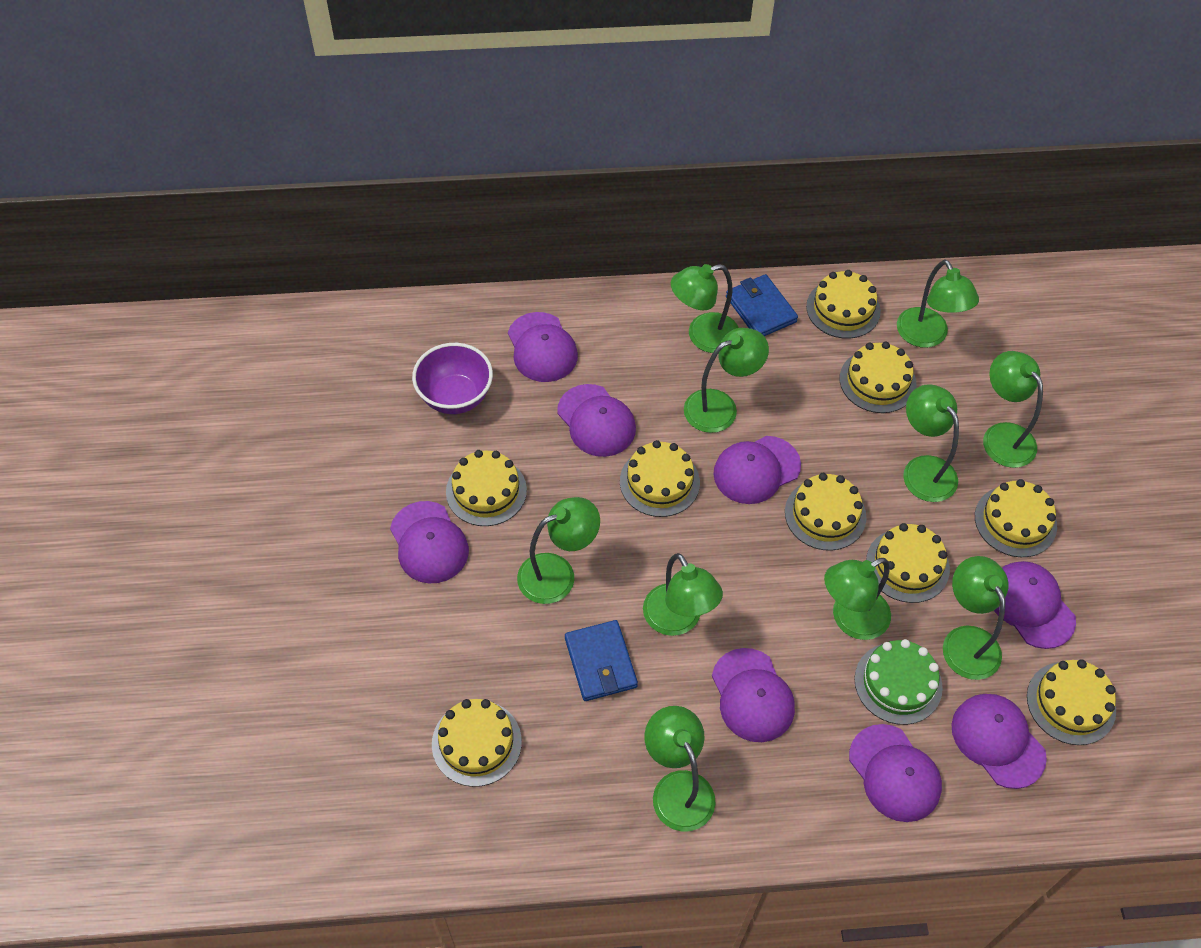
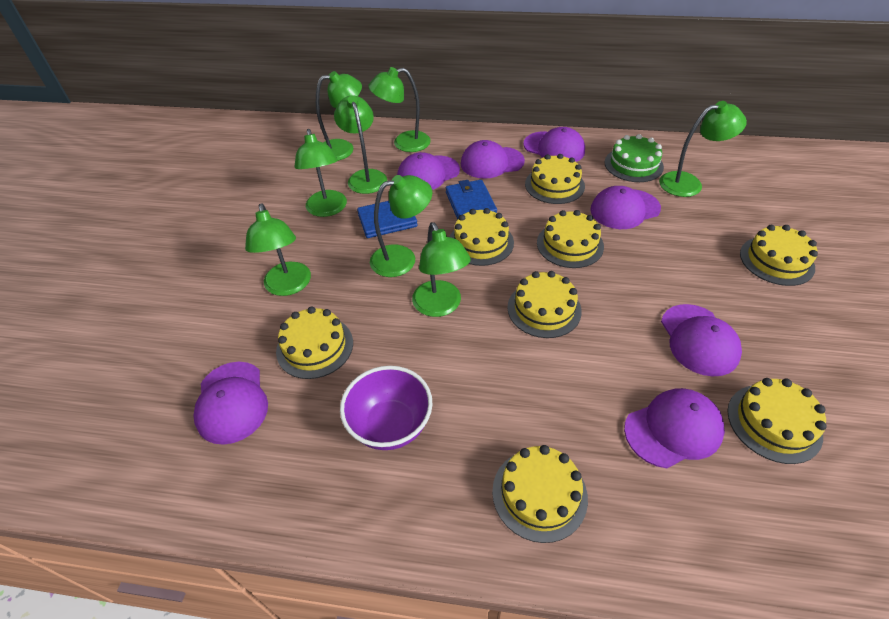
green lamp: [517,497,600,604] [643,553,723,636] [644,706,716,832] [671,264,739,353] [684,328,769,433] [824,558,891,640] [897,260,979,348] [903,384,959,502] [943,556,1009,680] [983,351,1043,468] = 10 -> [245,203,311,296] [294,129,347,217] [316,71,362,161] [334,95,387,194] [368,67,431,152] [370,175,432,277] [412,222,471,317] [659,101,747,197] = 8
purple cap: [390,501,469,583] [508,312,578,382] [557,384,636,457] [712,648,795,742] [713,436,801,504] [849,724,942,822] [951,694,1047,789] [994,561,1076,649] = 8 -> [193,362,268,445] [397,152,460,190] [461,140,525,179] [523,127,585,162] [590,186,661,229] [624,388,725,468] [661,304,742,376] = 7
yellow cake: [432,699,522,787] [446,450,527,526] [620,440,700,517] [785,473,866,551] [806,270,881,339] [840,342,916,413] [866,523,950,603] [975,479,1057,557] [1027,659,1116,745] = 9 -> [276,306,353,379] [450,208,514,266] [492,445,588,543] [507,271,582,338] [525,154,585,204] [537,210,604,268] [727,378,827,464] [740,225,818,286] = 8

